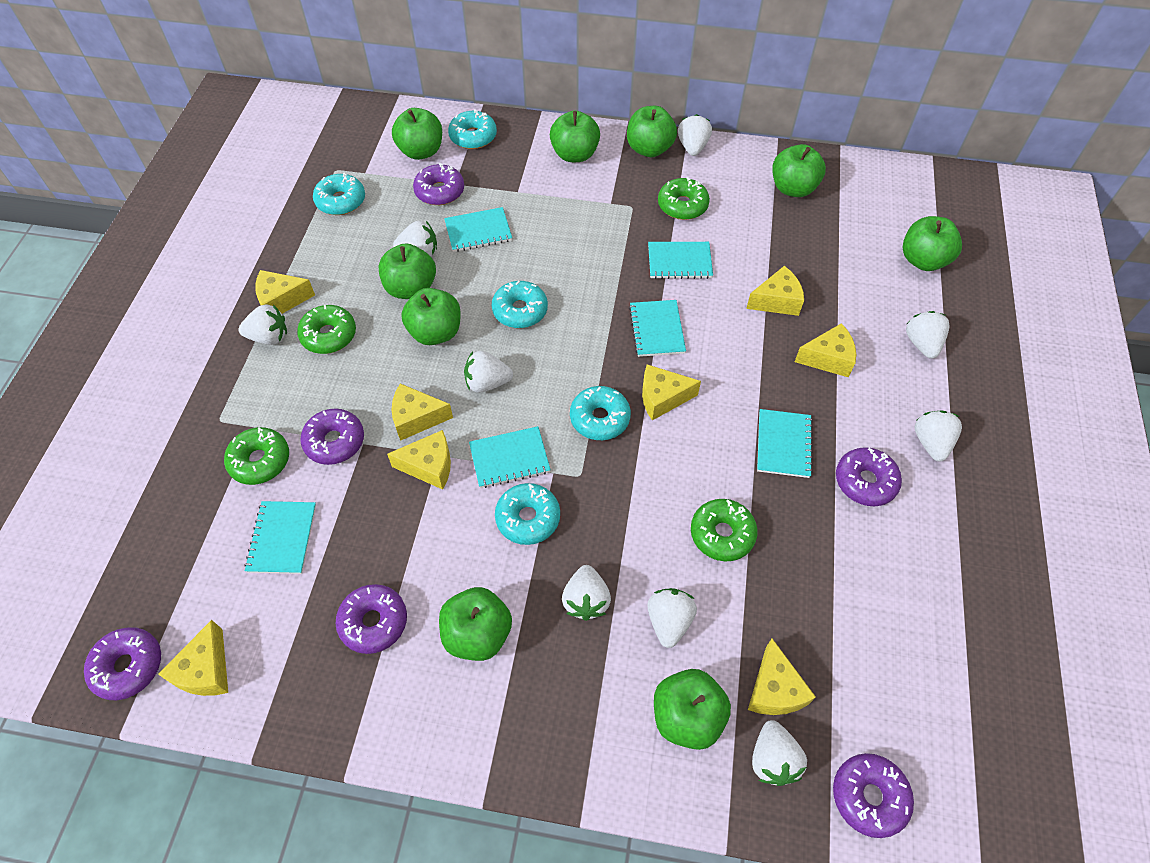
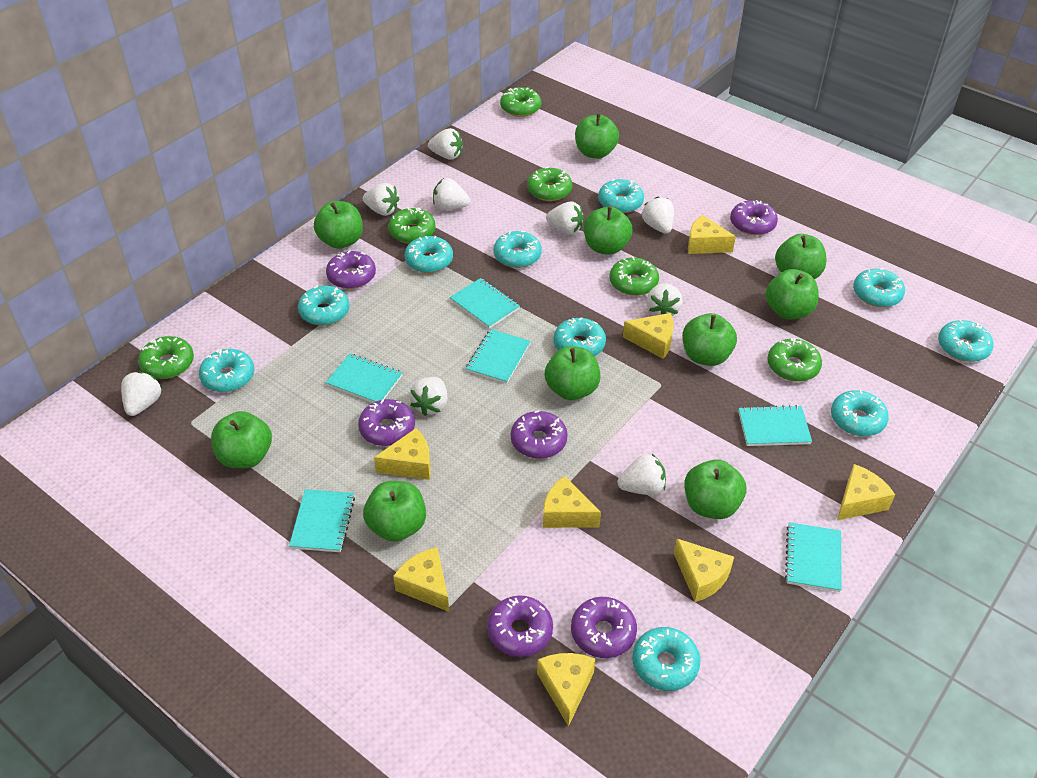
green apple: [379,243,436,299] [392,108,442,160] [401,288,461,345] [439,587,512,661] [550,111,600,162] [627,106,677,157] [654,669,731,750] [772,144,826,197] [903,216,962,271] = 9 -> [211,411,272,468] [314,201,363,249] [363,481,426,542] [545,346,600,400] [575,114,619,159] [584,207,632,255] [682,313,737,366] [684,459,746,519] [766,269,819,319] [775,234,826,279] = 10
green donut: [224,427,289,485] [297,305,356,354] [658,177,710,220] [691,499,758,561] = 4 -> [138,336,194,379] [388,207,436,244] [500,87,541,117] [527,167,572,201] [610,257,659,296] [767,338,822,382] = 6
turquoise donut: [313,173,365,215] [448,109,497,149] [492,281,548,328] [495,483,560,545] [570,386,631,440] = 5 -> [199,349,254,392] [298,286,350,325] [404,236,453,273] [493,231,542,268] [554,317,606,356] [598,179,644,213] [632,627,701,691] [831,390,889,436] [853,268,905,307] [938,320,994,362] = 10

